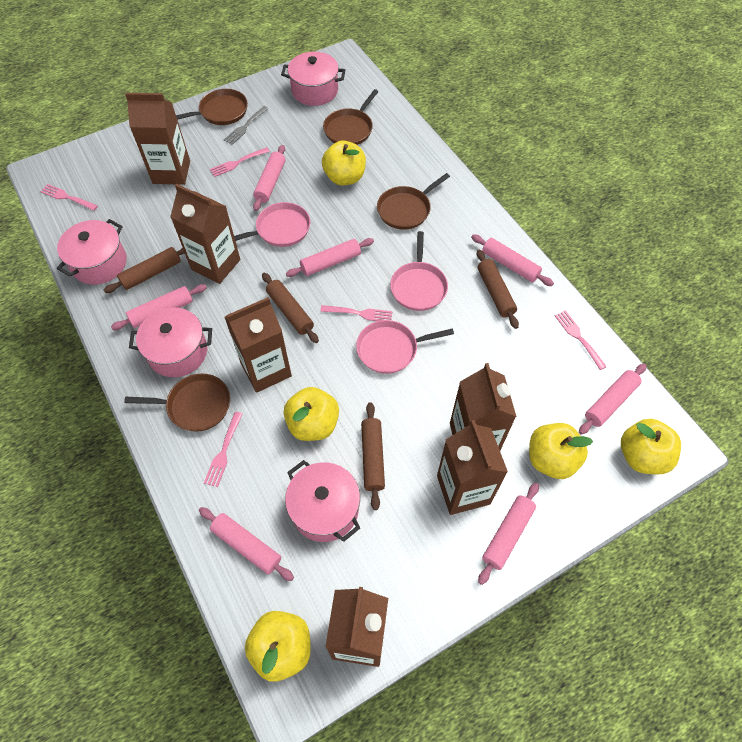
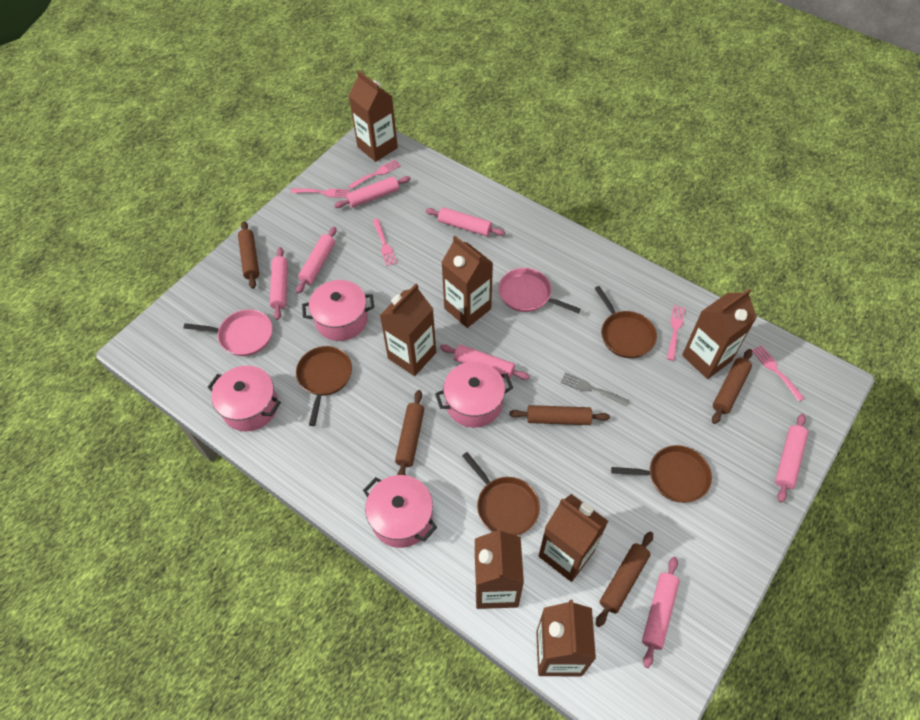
brown carton: [125,93,190,185] [170,184,240,284] [225,297,292,393] [325,587,388,667] [437,420,508,515] [450,363,517,450] = 6 -> [348,70,398,162] [380,284,436,376] [441,236,493,328] [475,527,524,609] [536,600,596,677] [539,494,608,582] [682,288,757,379] = 7
brown rolling pin: [104,247,185,293] [262,273,319,343] [361,402,385,510] [477,249,519,329] = 4 -> [238,221,259,289] [395,390,424,475] [509,405,610,425] [596,531,653,627] [712,349,752,424] = 5
pink pan: [234,202,310,247] [356,320,454,374] [390,231,448,311] = 3 -> [183,309,273,356] [498,268,580,313] = 2
yellow apple: [245,611,311,682] [284,387,339,441] [322,141,366,186] [529,423,593,479] [621,419,681,475] = 5 -> none = 0

